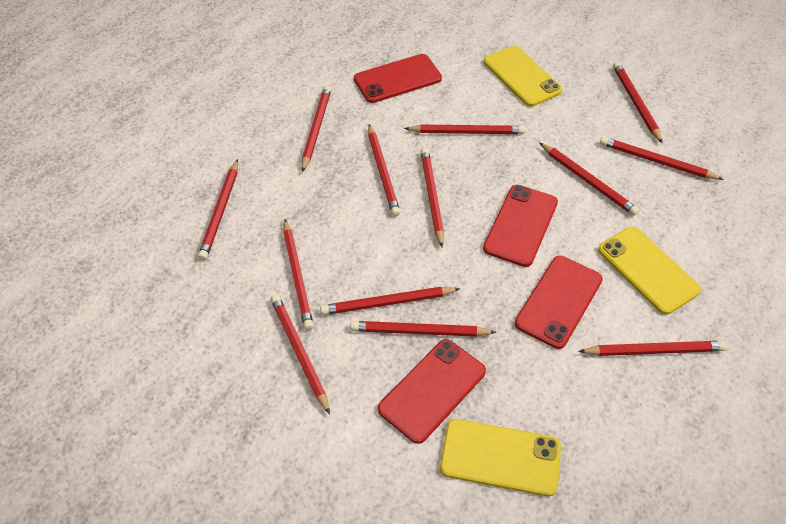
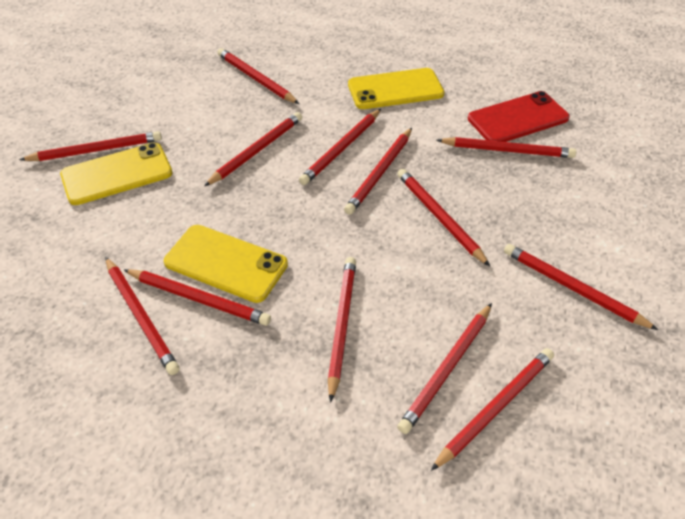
red phone: [354,54,442,103] [378,339,486,444] [483,185,558,267] [515,256,603,349] = 4 -> [468,91,570,142] = 1

